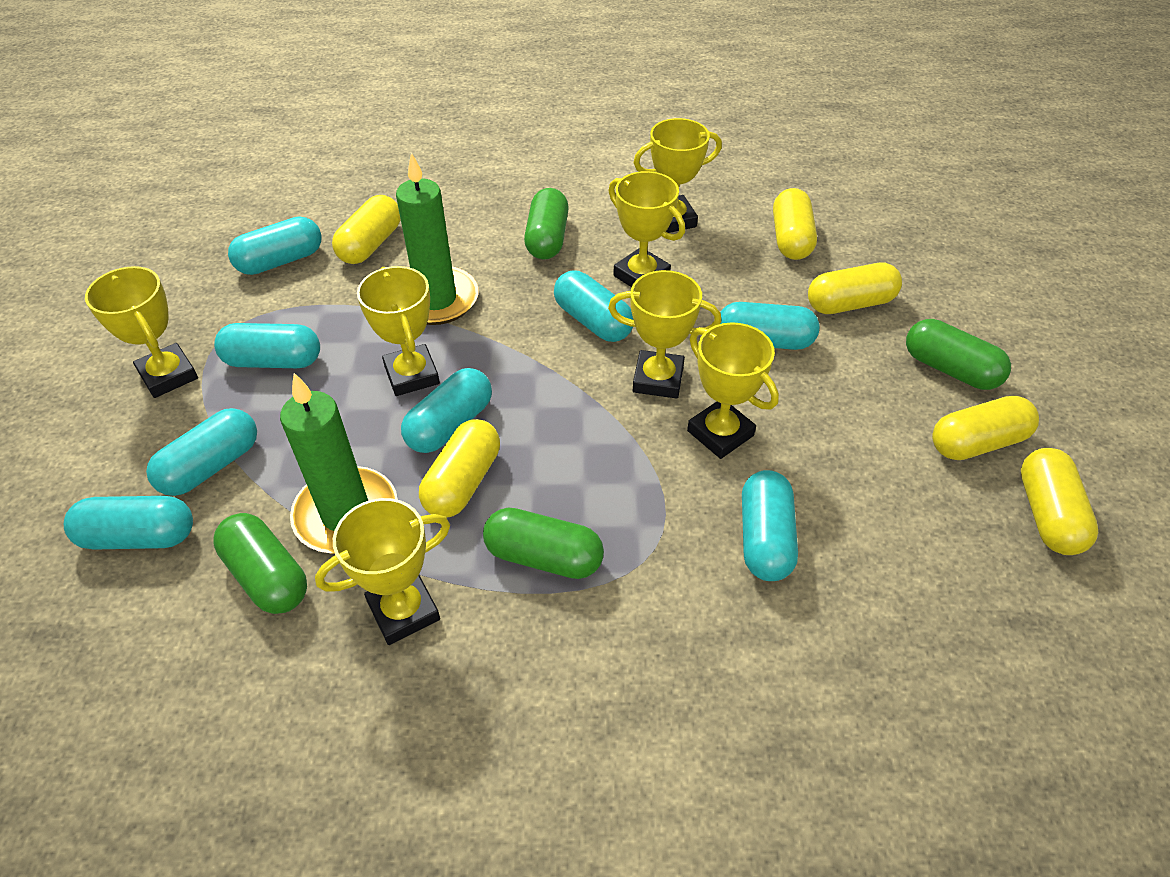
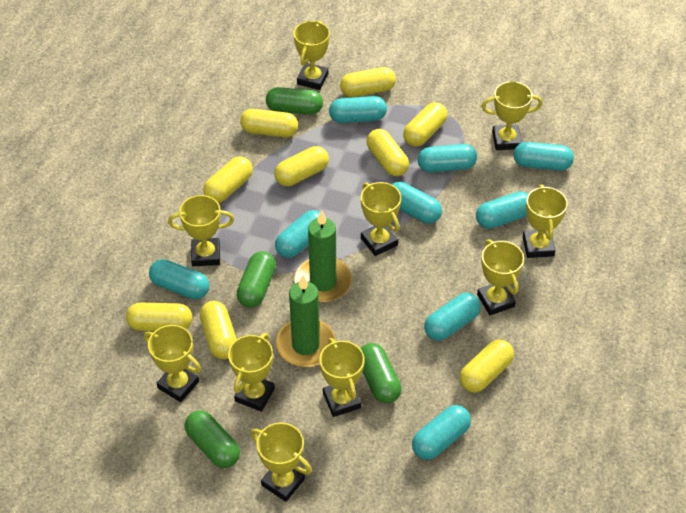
turquoise capsule: [64,496,193,550] [146,408,257,496] [214,323,320,368] [228,216,322,275] [401,368,492,453] [554,271,633,342] [720,302,820,350] [742,470,798,581] = 8 -> [149,259,209,300] [275,210,320,258] [329,96,387,123] [392,182,442,224] [412,405,471,460] [418,144,477,173] [424,293,481,341] [476,191,528,229] [513,142,574,171] = 9
yellow capsule: [332,195,401,264] [419,419,500,518] [773,188,817,260] [808,262,902,314] [932,396,1039,460] [1021,448,1098,555] = 6 -> [126,303,192,331] [200,301,237,359] [203,156,253,203] [240,109,298,137] [274,146,329,186] [340,67,396,97] [366,129,409,176] [403,102,448,147] [459,339,514,392] = 9
yellow trophy: [85,266,198,398] [315,498,450,645] [357,266,440,396] [608,171,685,287] [608,270,721,399] [633,118,722,233] [687,322,779,459] = 7 -> [144,325,201,402] [168,195,234,266] [228,333,275,412] [250,422,312,502] [293,21,330,90] [319,338,364,417] [361,182,401,256] [477,239,524,315] [481,81,542,150] [523,185,568,258] = 10

